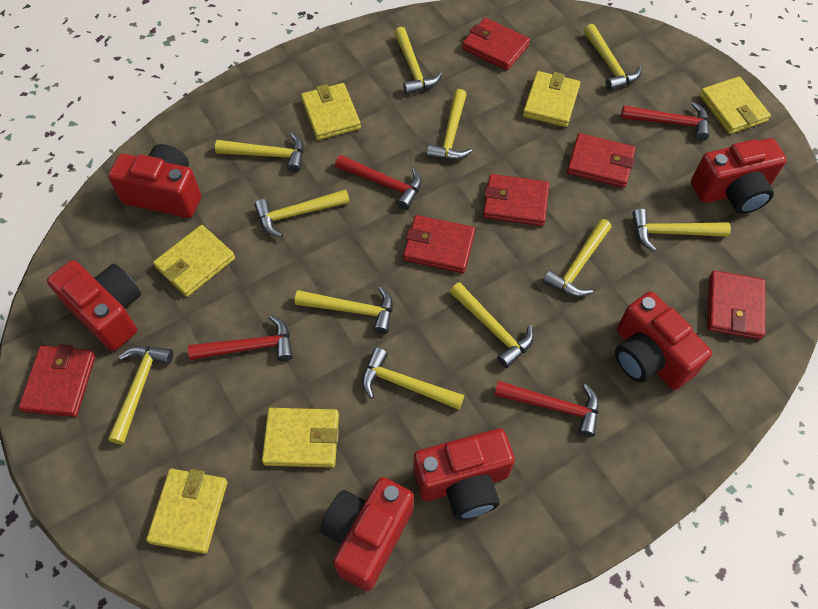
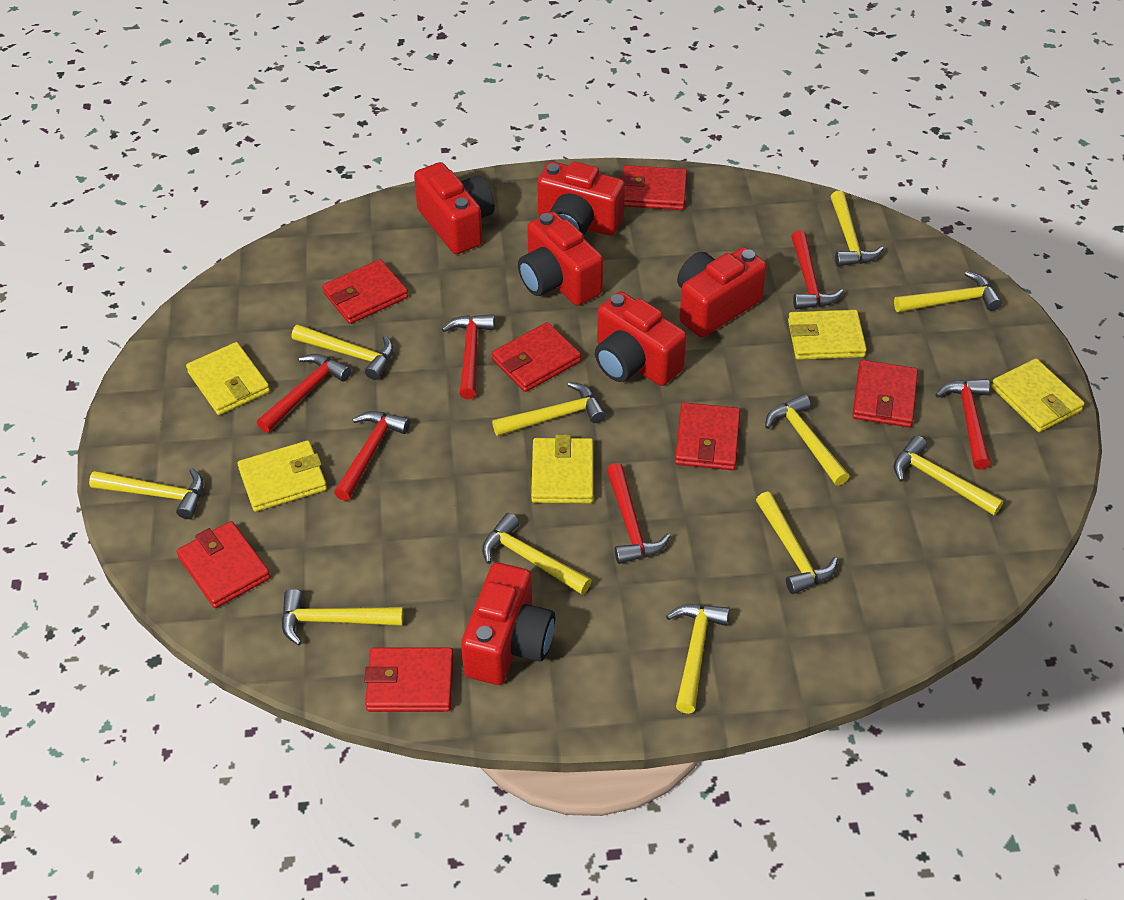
red hammer: [188,315,293,361] [335,155,422,210] [494,381,599,437] [621,102,710,141] = 4 -> [257,354,351,433] [334,411,410,501] [442,314,495,399] [606,463,671,564] [791,230,843,309] [935,379,991,470] = 6
red wallet: [19,344,96,417] [403,215,475,273] [462,18,530,71] [483,174,549,226] [567,133,635,188] [707,270,765,340] = 6 -> [177,521,271,608] [322,259,408,324] [364,647,454,712] [492,322,581,392] [620,165,687,210] [675,402,740,470] [852,360,918,428] = 7
yellow wallet: [146,469,227,554] [153,225,235,297] [262,408,339,468] [301,83,361,140] [523,71,580,127] [699,77,771,134] = 6 -> [186,342,270,415] [237,440,327,512] [531,434,593,503] [788,310,867,360] [991,358,1085,432] = 5

